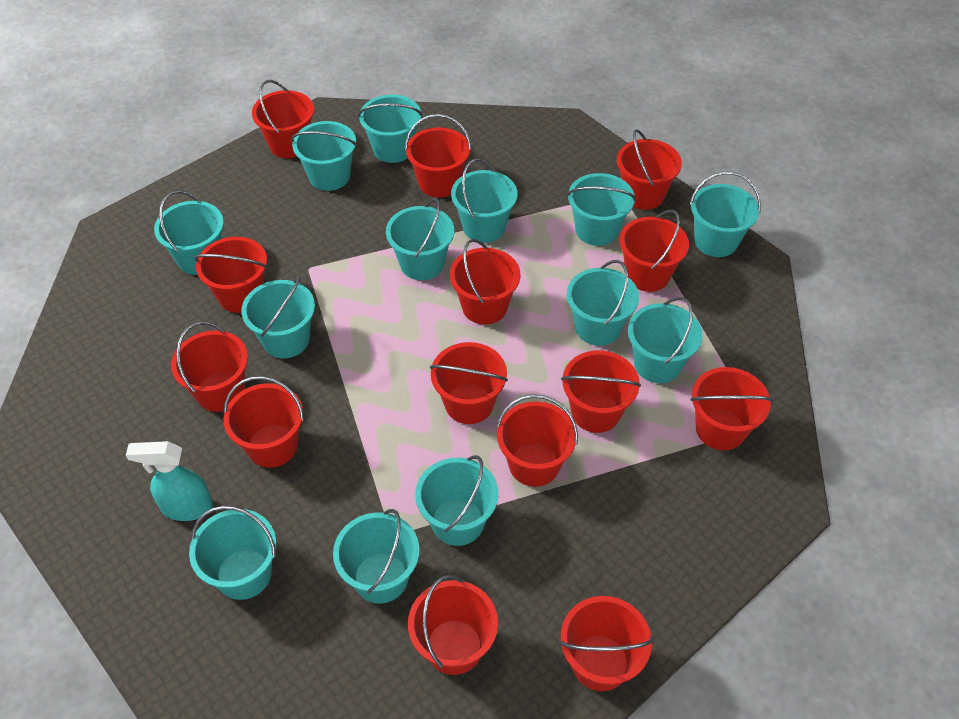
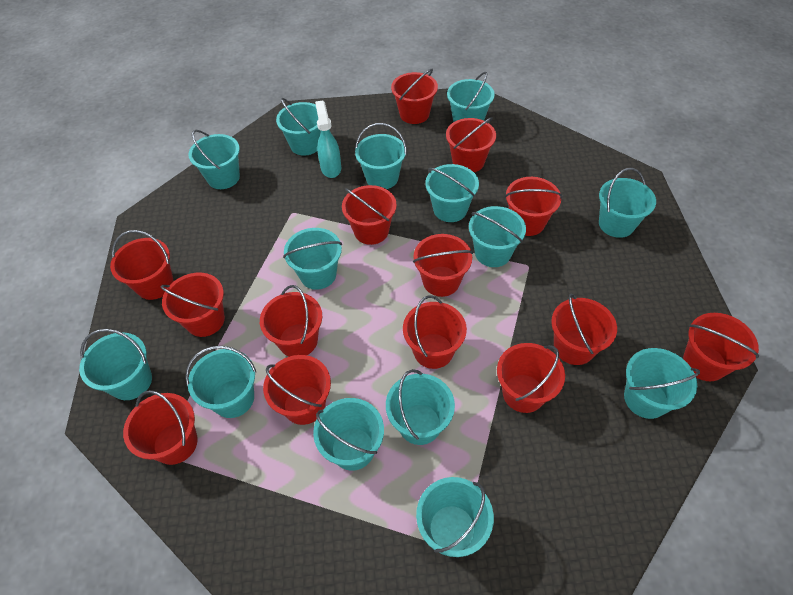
turquoise bucket: [154,190,224,275] [189,506,277,600] [241,276,315,358] [291,121,357,191] [333,509,420,604] [358,95,423,163] [386,198,454,280] [415,455,498,546] [451,159,518,243] [567,173,636,246] [567,260,639,346] [628,297,703,383] [690,172,761,257] = 13 -> [79,329,152,400] [185,346,256,418] [188,130,240,189] [276,98,321,156] [283,228,342,290] [313,398,384,471] [355,123,407,189] [386,369,455,445] [416,477,494,557] [425,164,479,222] [447,72,495,122] [469,206,526,267] [599,168,656,238] [624,348,700,419] = 14

